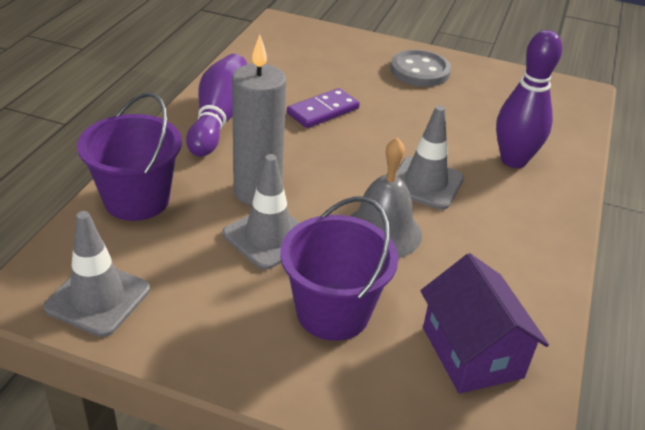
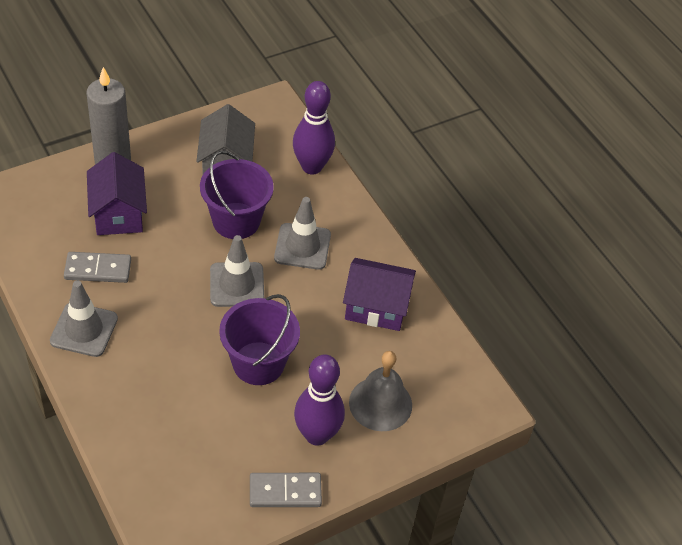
grey button: [390,50,451,87] = 1 -> none = 0
grey domino: none = 0 -> [64,252,131,283] [250,473,322,507] = 2
grey house: none = 0 -> [196,104,255,174] = 1
purple domino: [287,88,360,128] = 1 -> none = 0
purple house: [420,253,549,394] = 1 -> [87,152,147,235] [343,258,416,331] = 2

